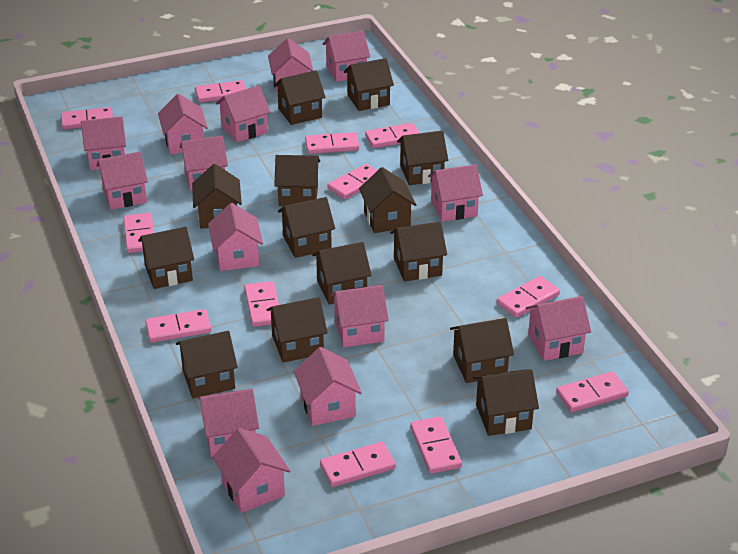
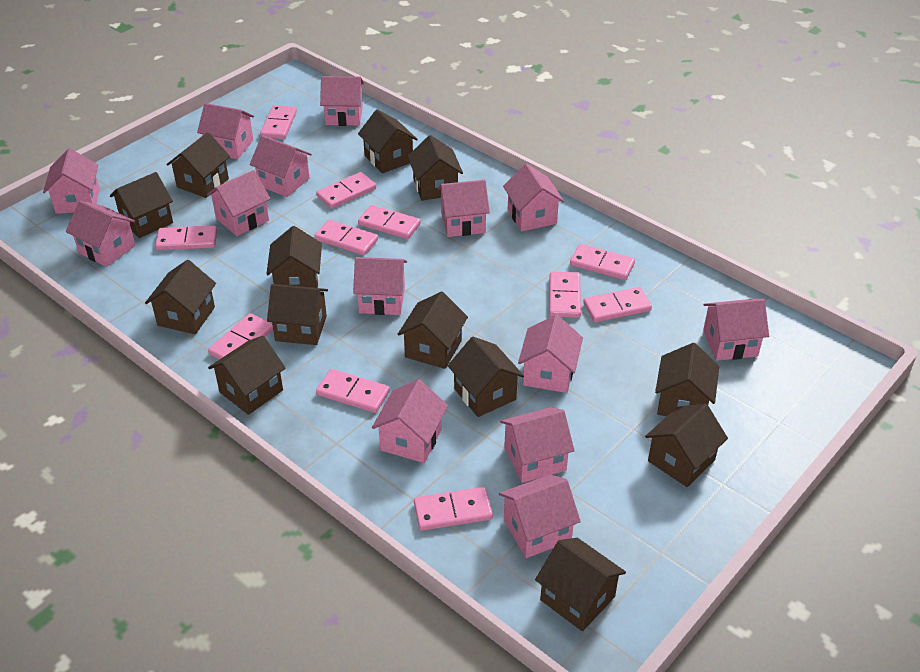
brown house: [138,227,194,289] [176,331,238,398] [192,164,242,229] [267,297,328,363] [274,70,326,125] [274,155,320,206] [278,197,335,258] [312,242,372,305] [344,58,394,111] [359,167,416,233] [390,222,447,281] [397,131,448,185] [450,318,514,383] [473,369,539,436] = 14 -> [110,172,173,238] [145,260,216,334] [166,132,230,198] [208,336,285,415] [266,226,322,288] [267,284,328,345] [358,109,418,173] [397,291,468,369] [408,135,463,201] [448,337,524,417] [535,538,626,631] [645,404,728,487] [655,343,719,416] = 13
pink domino: [61,107,113,129] [123,213,154,253] [145,309,211,343] [195,80,246,103] [244,281,279,327] [305,132,359,154] [320,442,396,487] [327,164,378,199] [365,123,419,148] [410,416,462,474] [497,276,560,318] [556,372,629,412] = 12 -> [155,225,217,250] [208,313,273,360] [260,105,297,139] [315,220,378,255] [316,172,376,209] [316,369,390,413] [358,205,421,239] [414,487,493,531] [549,272,581,318] [570,244,635,280] [583,287,652,322] = 11

